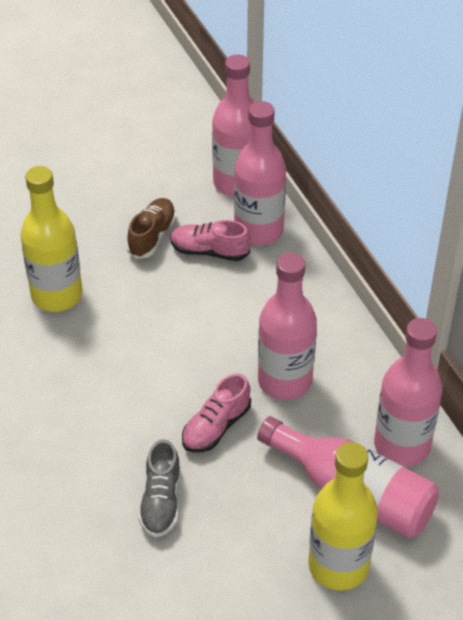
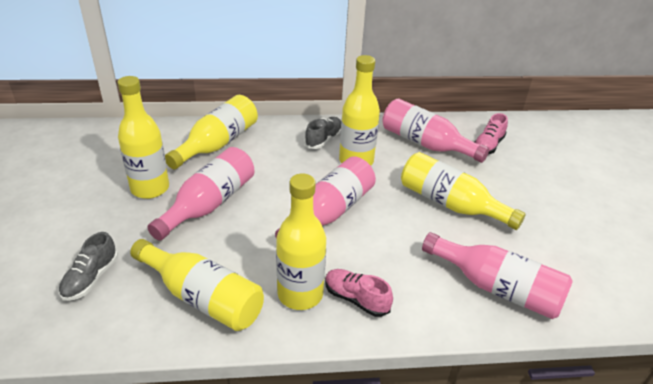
brown shoe: [126,198,176,259] = 1 -> none = 0
grey shoe: [138,439,181,538] = 1 -> [59,232,118,301] [304,117,341,149] = 2
pink bottle: [212,54,255,197] [234,101,286,245] [257,416,439,538] [258,252,317,400] [374,318,443,466] = 5 -> [147,147,255,241] [275,156,376,239] [382,98,489,163] [422,232,573,319] = 4
yellow bottle: [20,166,83,312] [308,442,378,590] = 2 -> [118,76,169,199] [130,239,264,331] [165,95,258,169] [276,173,326,310] [339,55,380,166] [401,152,526,230] = 6

